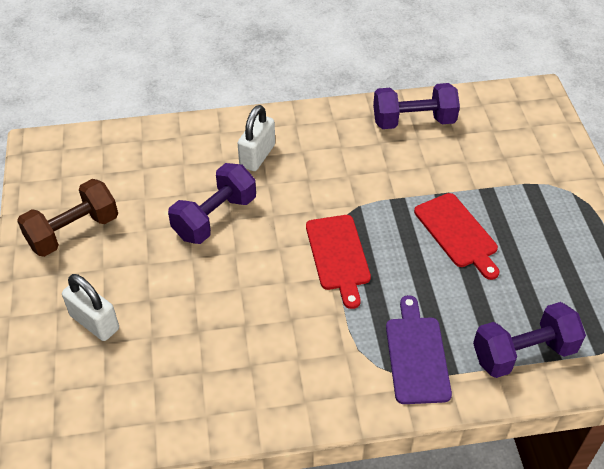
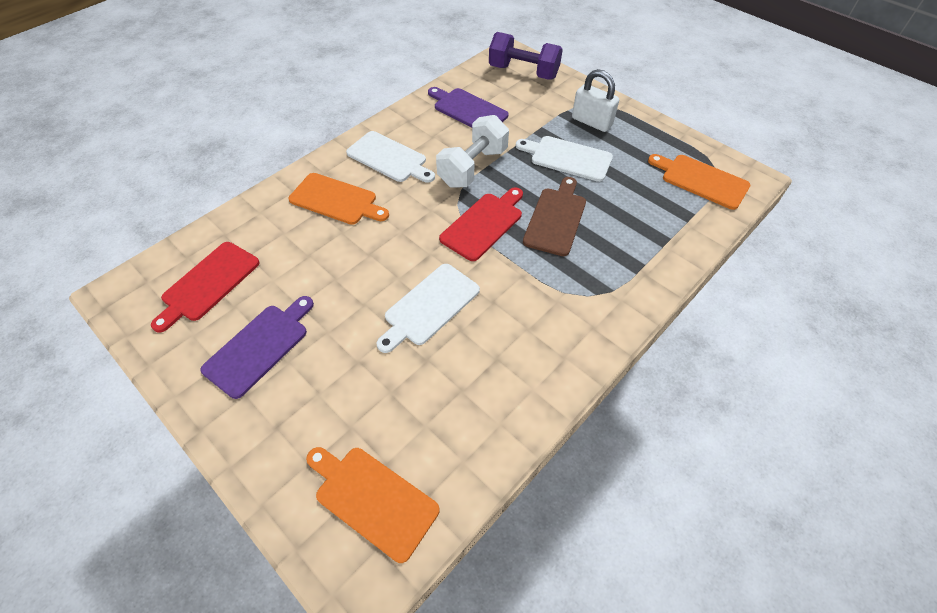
brown cutting board: none = 0 -> [523,177,586,256] = 1
brown dumbbell: [17,179,118,257] = 1 -> none = 0
orange cutting board: none = 0 -> [289,173,389,225] [306,447,439,563] [648,154,751,210] = 3
purple cutting board: [386,295,452,404] = 1 -> [200,296,314,399] [428,87,509,128] = 2
purple dumbbell: [168,163,256,244] [373,83,460,129] [473,302,586,378] = 3 -> [489,32,563,80] = 1
white cutting board: none = 0 -> [346,131,435,183] [376,264,480,353] [516,136,613,182] = 3
white dumbbell: none = 0 -> [436,115,509,188] = 1
white padlock: [62,274,119,341] [238,105,275,171] = 2 -> [572,69,619,132] = 1

